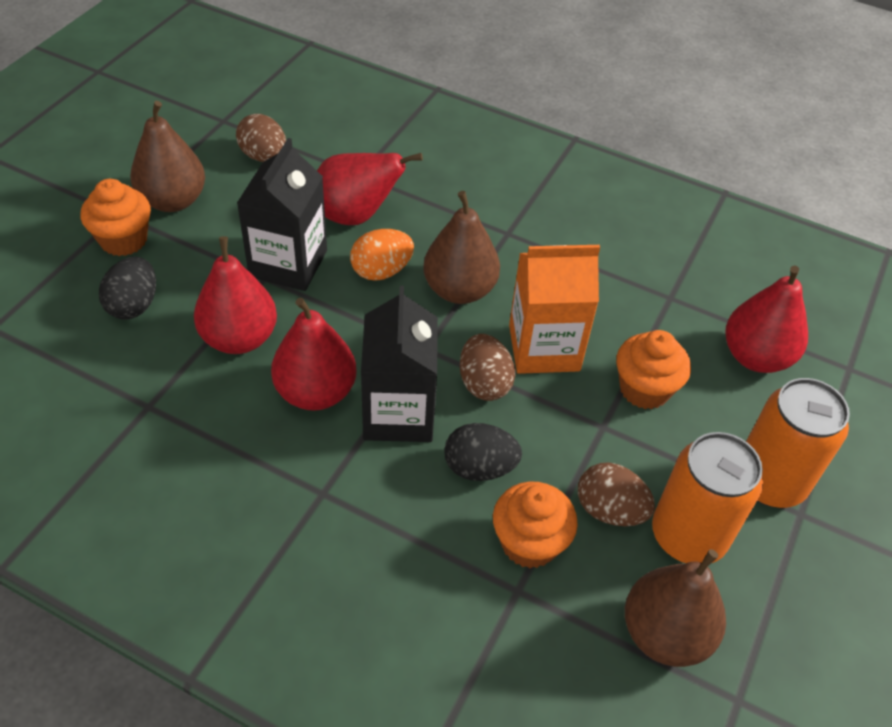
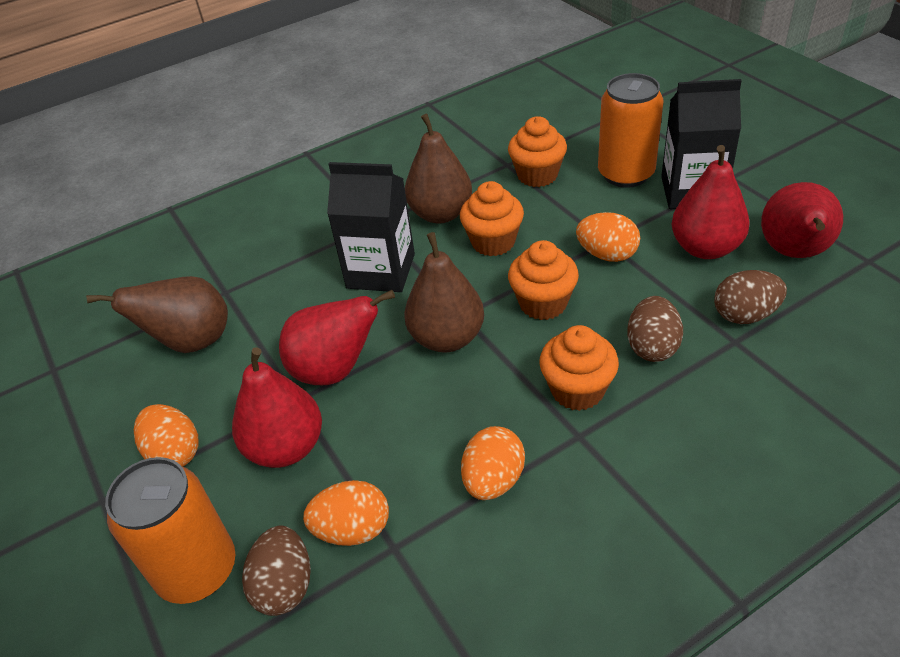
black egg: [99,257,156,320] [444,423,522,481] = 2 -> none = 0
orange carton: [509,245,600,374] = 1 -> none = 0
orange cupcake: [81,179,151,256] [493,482,578,568] [616,330,691,409] = 3 -> [460,181,524,256] [508,116,567,187] [508,240,579,320] [539,325,619,411] = 4
orange egg: [350,229,414,281] = 1 -> [134,404,198,467] [303,480,389,546] [461,426,525,500] [576,212,640,262] = 4

